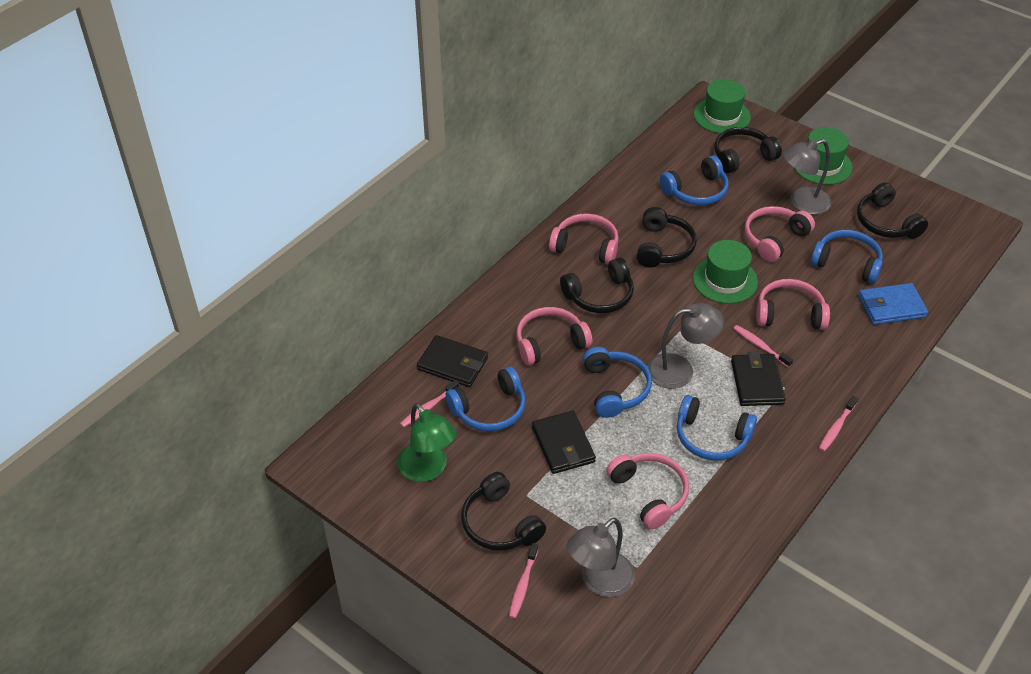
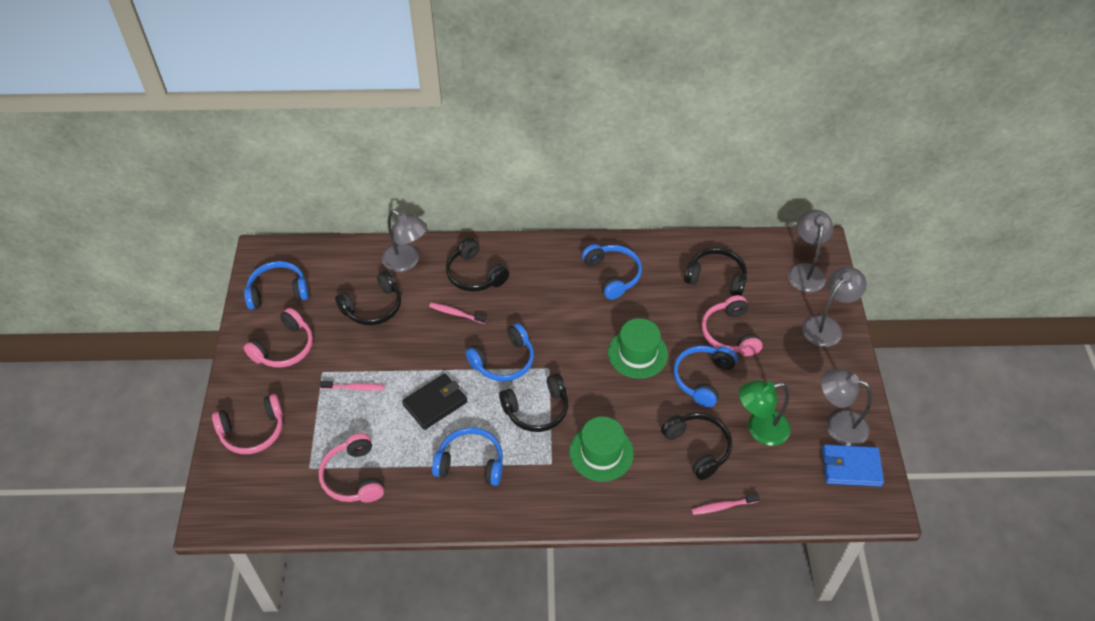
black wallet: [417,335,488,387] [532,411,596,474] [731,352,786,406] = 3 -> [402,373,467,430] = 1
green hat: [693,240,758,304] [694,79,751,134] [794,127,853,185] = 3 -> [569,417,634,481] [608,318,668,379] = 2
grey lamp: [567,518,635,597] [647,303,724,389] [783,139,831,215] = 3 -> [382,209,427,272] [788,210,833,293] [802,267,867,347] [821,369,872,446] = 4
pink headphones: [516,307,592,366] [549,213,619,264] [606,453,689,529] [745,206,815,262] [756,279,830,330] = 5 -> [212,394,283,454] [244,308,313,367] [319,433,384,502] [702,295,763,356] = 4
pink toothbrush: [400,380,459,428] [509,543,538,619] [733,325,793,368] [819,396,858,452] = 4 -> [320,381,385,391] [429,303,486,324] [691,493,760,515] = 3

